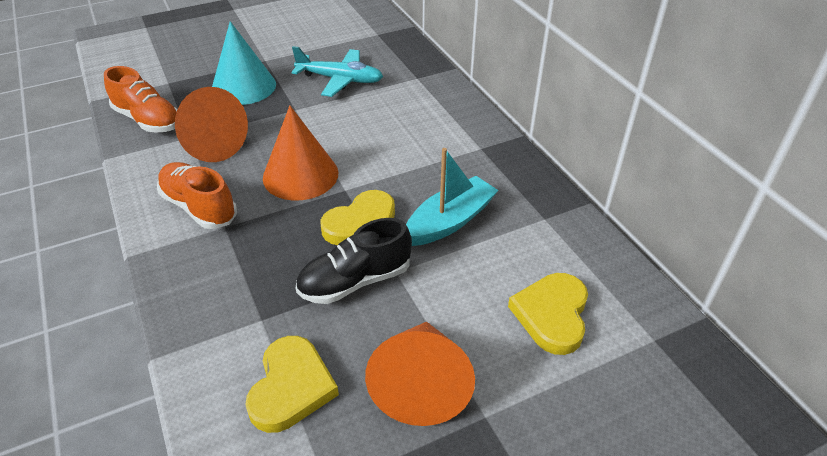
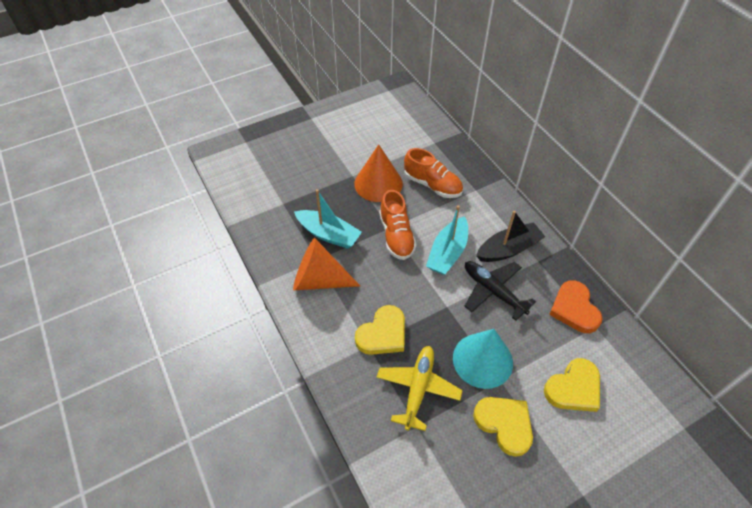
black boat: none = 0 -> [476,211,545,262] = 1
black plane: none = 0 -> [464,261,536,321] = 1
black shoe: [296,218,412,304] = 1 -> none = 0
orange cone: [175,87,248,162] [263,105,338,201] [365,322,475,426] = 3 -> [293,238,360,290] [354,145,403,202] = 2
orange heart: none = 0 -> [549,280,603,333] = 1
turquoise boat: [406,148,498,246] = 1 -> [294,189,362,249] [426,205,468,275] = 2
turquoise plane: [291,46,383,97] = 1 -> none = 0
yellow plane: none = 0 -> [377,346,463,431] = 1

